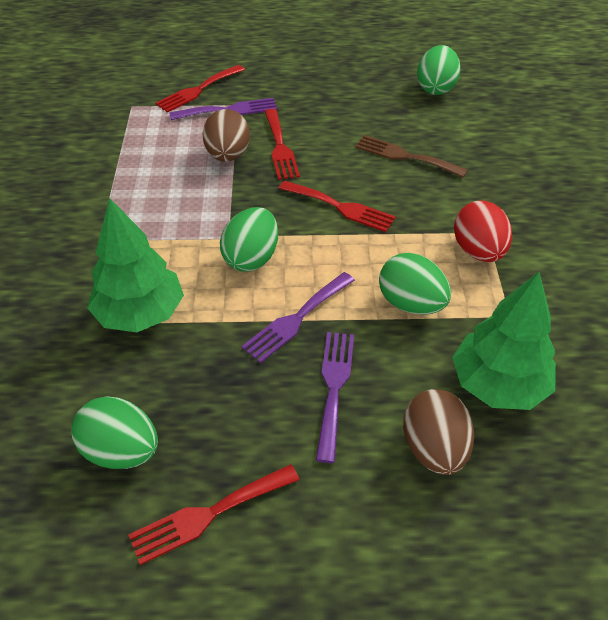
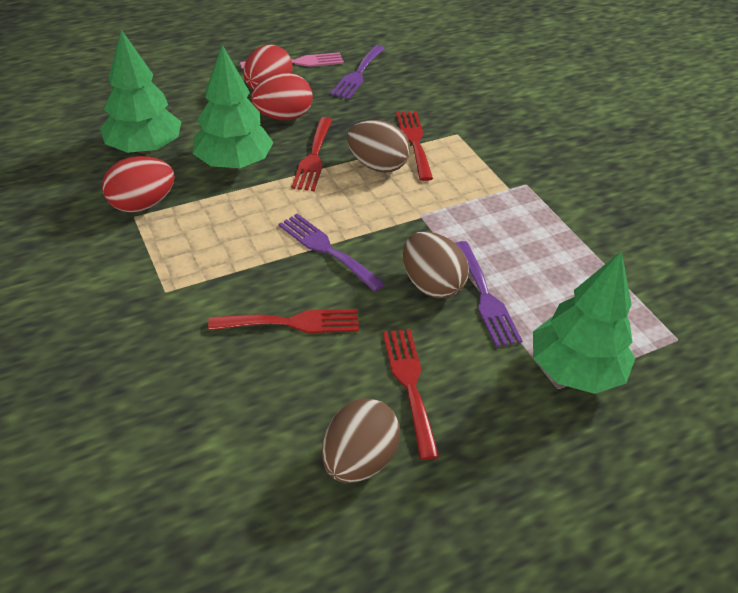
brown egg: [202,109,250,162] [403,389,474,475] = 2 -> [322,398,400,483] [347,120,410,173] [403,231,469,299] = 3
brown fork: [355,135,468,178] = 1 -> none = 0
green egg: [71,396,158,469] [220,207,278,272] [379,253,451,315] [417,45,461,95] = 4 -> none = 0
green tree: [87,198,184,332] [452,272,556,410] = 2 -> [100,30,181,154] [193,45,274,169] [533,251,635,394] = 3
pink fork: none = 0 -> [240,52,344,69] = 1
red egg: [454,201,512,262] = 1 -> [102,156,175,213] [243,45,293,90] [251,73,313,120] = 3

